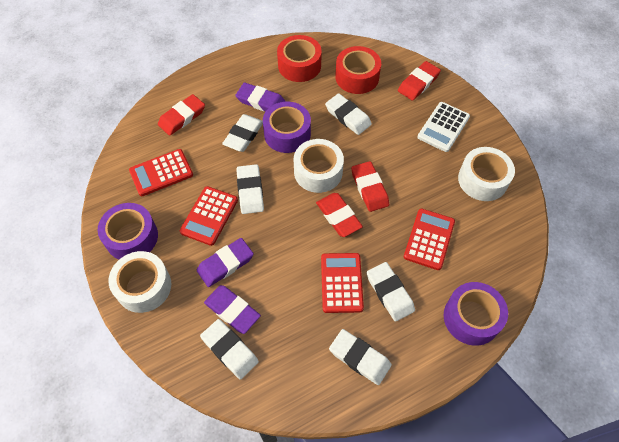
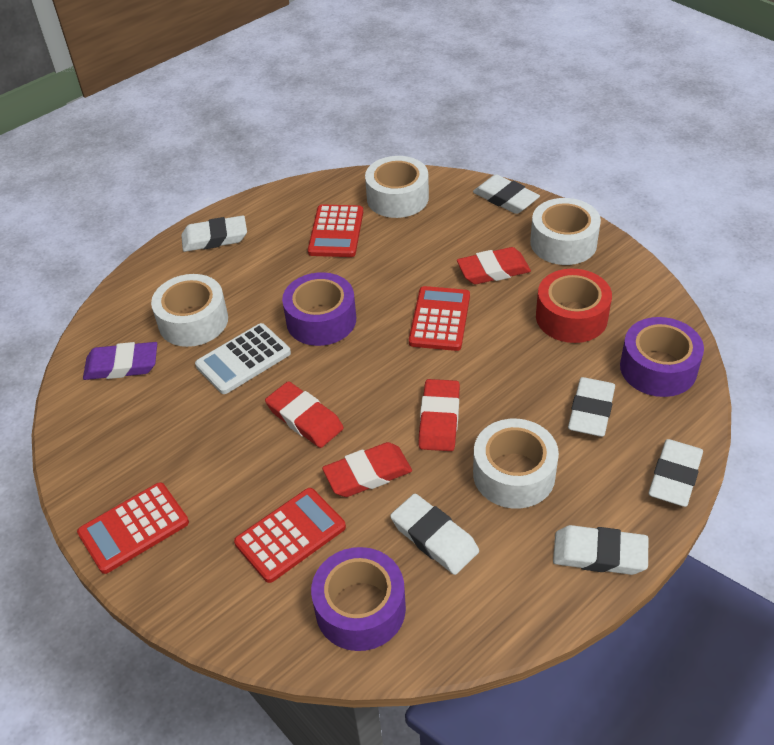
purple eraser: [197,238,254,287] [204,285,261,334] [235,83,286,111] = 3 -> [83,342,157,380] = 1
red tape: [277,35,322,82] [335,46,381,94] = 2 -> [536,269,612,343] = 1
white tape: [108,251,171,313] [294,139,344,193] [458,147,515,201] = 3 -> [151,274,228,347] [365,156,429,218] [473,419,559,509] [530,198,601,265] = 4

